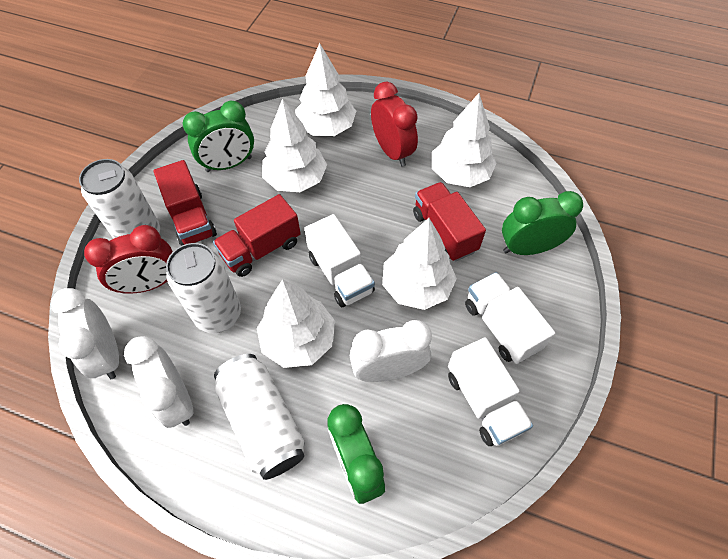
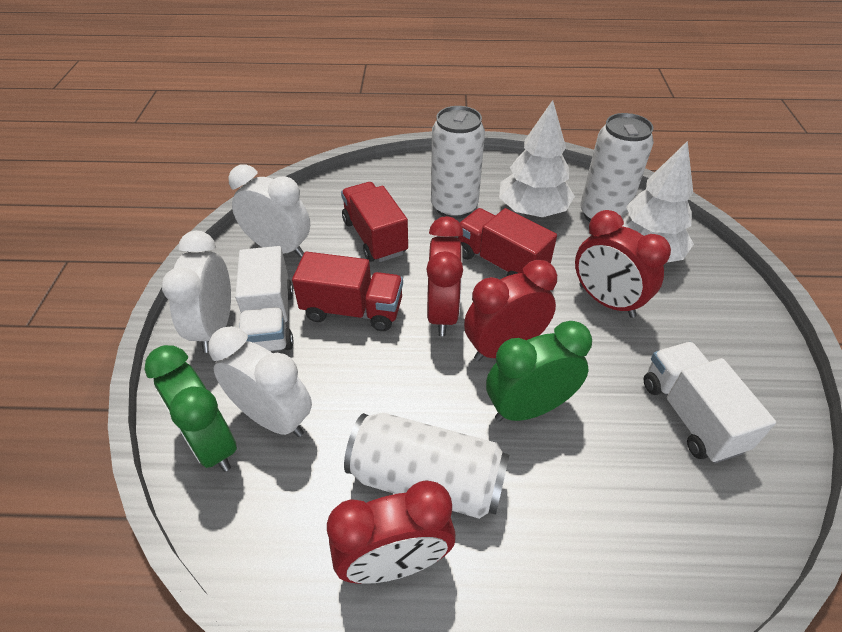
green clock: [182,101,254,172] [327,404,385,504] [502,191,583,255] = 3 -> [144,345,237,472] [486,321,592,421] = 2
red clock: [84,225,173,294] [371,82,418,167] = 2 -> [327,480,456,584] [427,216,463,336] [464,260,557,361] [575,210,671,318] = 4
white tree: [257,279,335,368] [262,98,327,192] [295,43,356,136] [382,218,457,310] [432,93,496,187] = 5 -> [499,100,575,217] [621,141,694,262] = 2
white truck: [304,214,375,307] [448,337,533,446] [465,272,555,364] = 3 -> [235,246,293,351] [644,342,776,463] = 2

